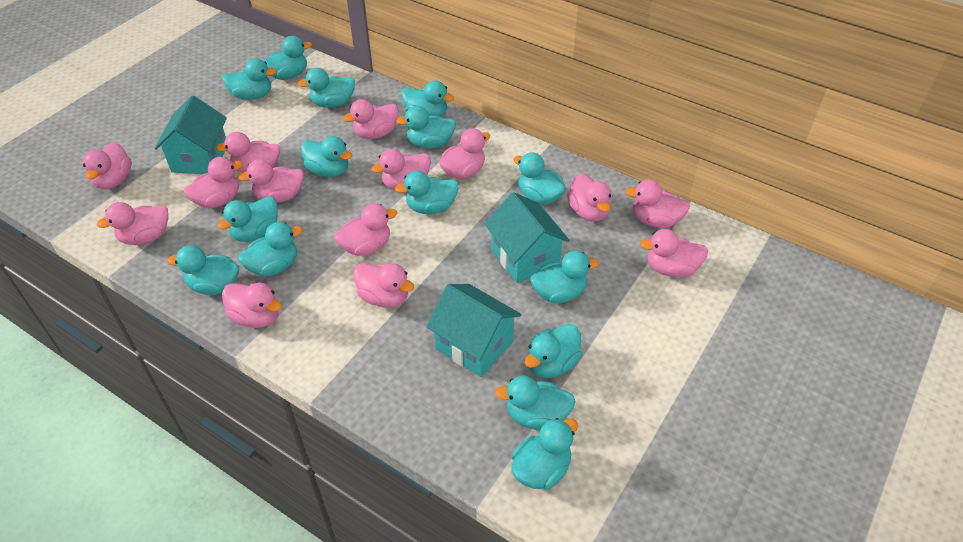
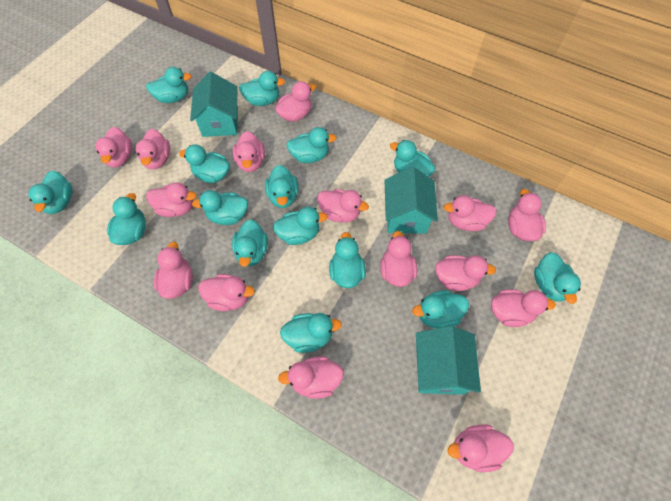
pink duck: [83,142,132,189] [97,202,168,245] [184,157,243,208] [216,132,280,173] [222,283,282,328] [238,159,304,203] [334,203,397,256] [343,99,399,139] [354,263,414,308] [371,149,431,190] [439,128,490,180] [567,173,611,222] [625,180,690,228] [640,229,708,277] = 14 -> [95,127,132,168] [136,129,170,170] [146,182,197,217] [154,242,193,299] [198,274,255,311] [233,131,265,172] [275,81,316,122] [278,356,344,399] [317,189,369,223] [381,231,417,287] [435,255,496,291] [443,195,497,231] [447,425,514,472] [491,289,556,327] [508,189,546,241] = 15

